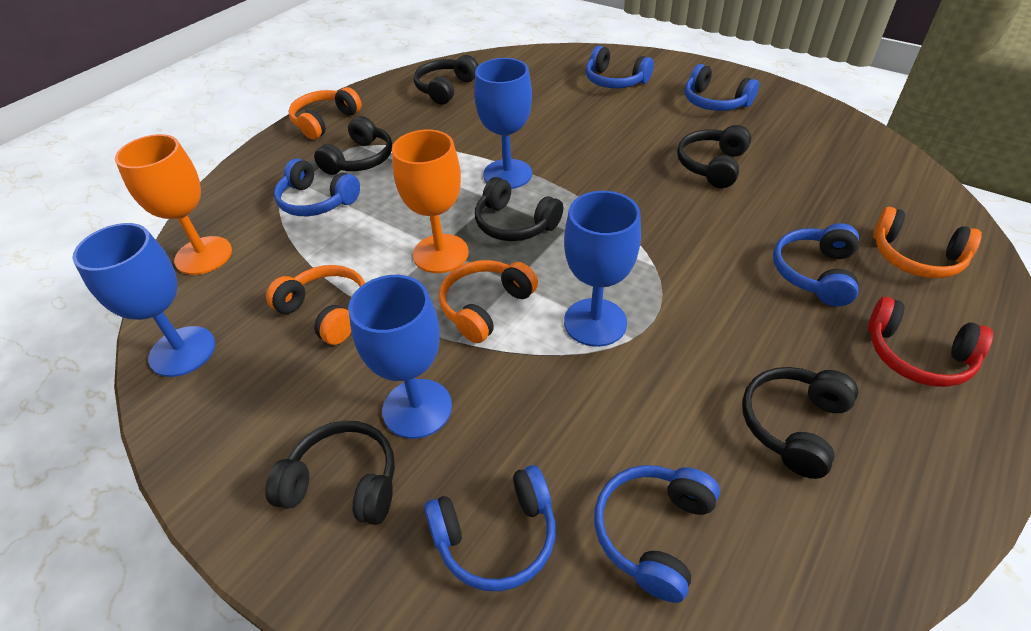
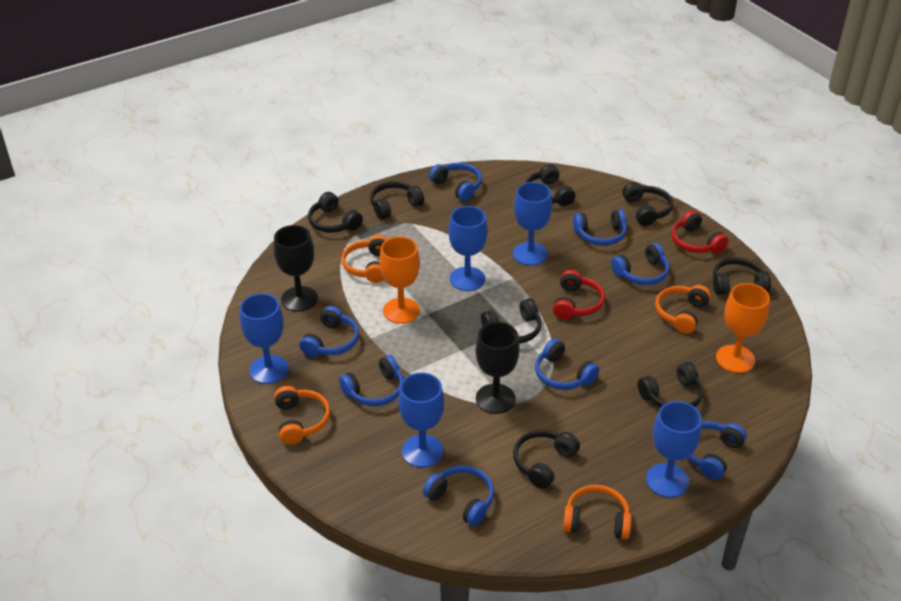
black goblet: none = 0 -> [274,225,318,312] [476,322,520,414] = 2
black headphones: [265,421,395,525] [314,116,392,175] [414,55,479,105] [475,177,563,241] [677,125,751,188] [742,367,858,479] = 6 -> [308,192,363,233] [370,181,424,219] [481,298,542,344] [513,430,580,489] [525,164,575,206] [622,182,673,226] [637,362,703,408] [713,257,771,295] = 8
blue goblet: [72,223,215,377] [348,275,452,439] [474,58,532,189] [564,191,641,347] = 4 -> [240,293,289,384] [398,373,444,468] [448,206,488,291] [513,182,552,266] [646,401,702,498] = 5
blue headphones: [274,158,360,216] [424,465,556,591] [586,46,654,88] [594,465,720,603] [685,64,759,111] [773,223,859,306] = 6 -> [299,306,359,357] [339,355,403,406] [423,465,494,526] [429,163,482,201] [535,338,599,390] [573,209,627,246] [611,243,670,285] [687,421,747,480] = 8
red headphones: [868,296,993,387] = 1 -> [553,270,605,319] [671,210,728,253] = 2

